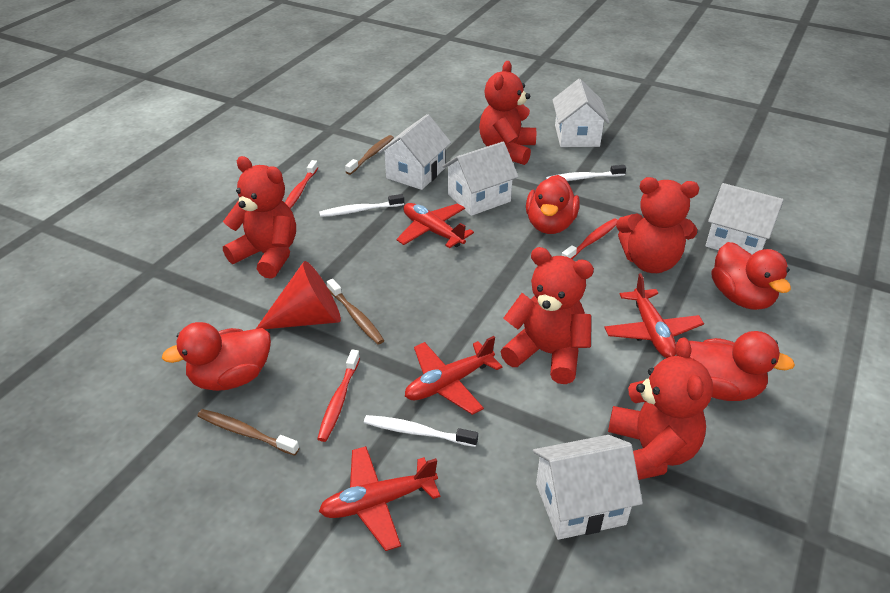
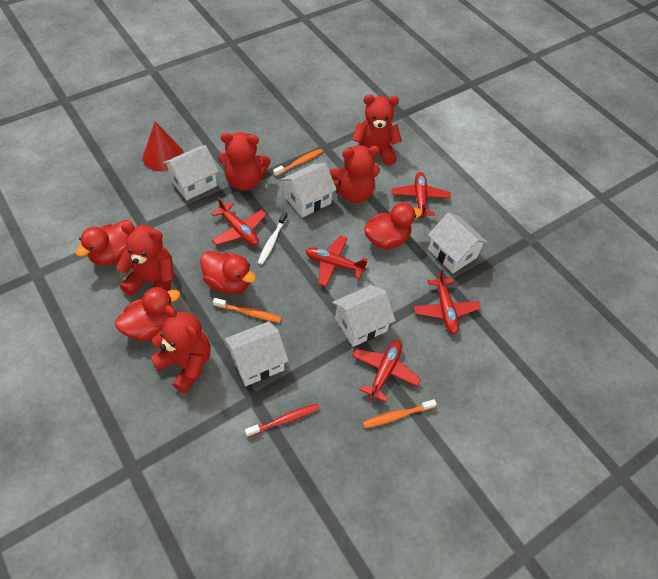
brown toothbrush: [197,409,299,456] [327,279,384,345] [345,135,394,175] = 3 -> none = 0
orange toothbrush: none = 0 -> [213,298,282,323] [273,149,323,177] [363,399,436,428] = 3
red plane: [319,446,440,551] [396,203,474,248] [405,336,503,415] [604,273,704,358] = 4 -> [211,197,267,245] [306,235,367,287] [352,341,421,402] [392,172,451,218] [414,269,480,334] = 5
red toothbrush: [285,160,318,209] [317,350,360,442] [562,219,617,259] = 3 -> [245,404,320,437] = 1
white toothbrush: [319,194,404,217] [364,415,478,447] [546,165,626,181] = 3 -> [258,212,287,265] = 1

